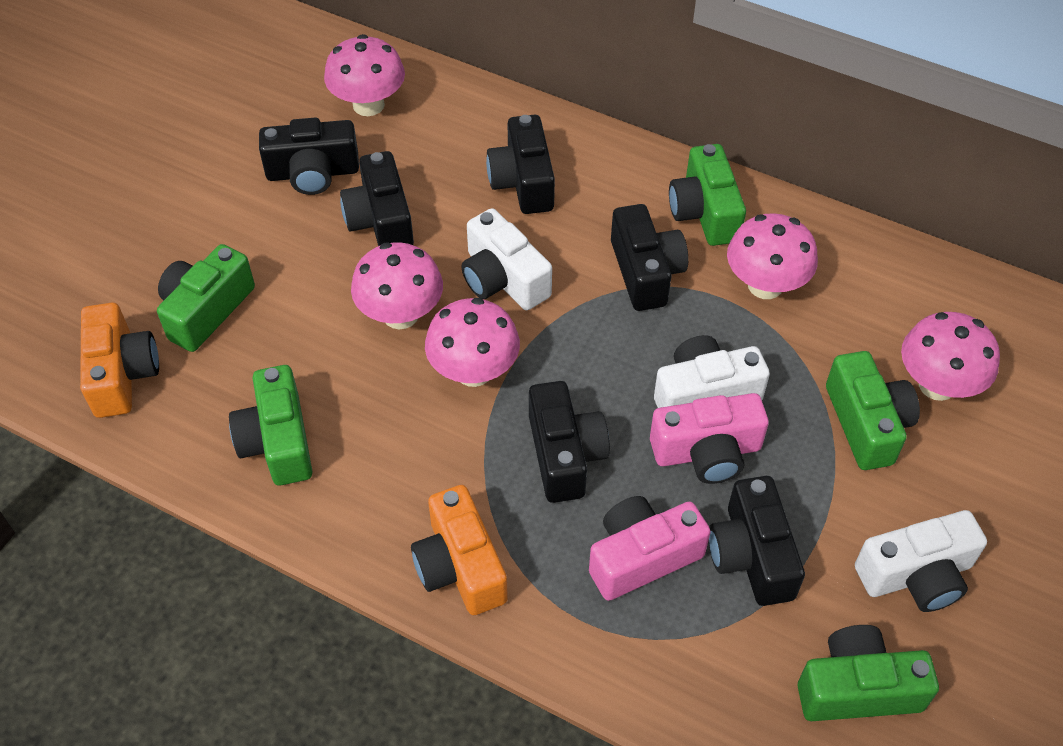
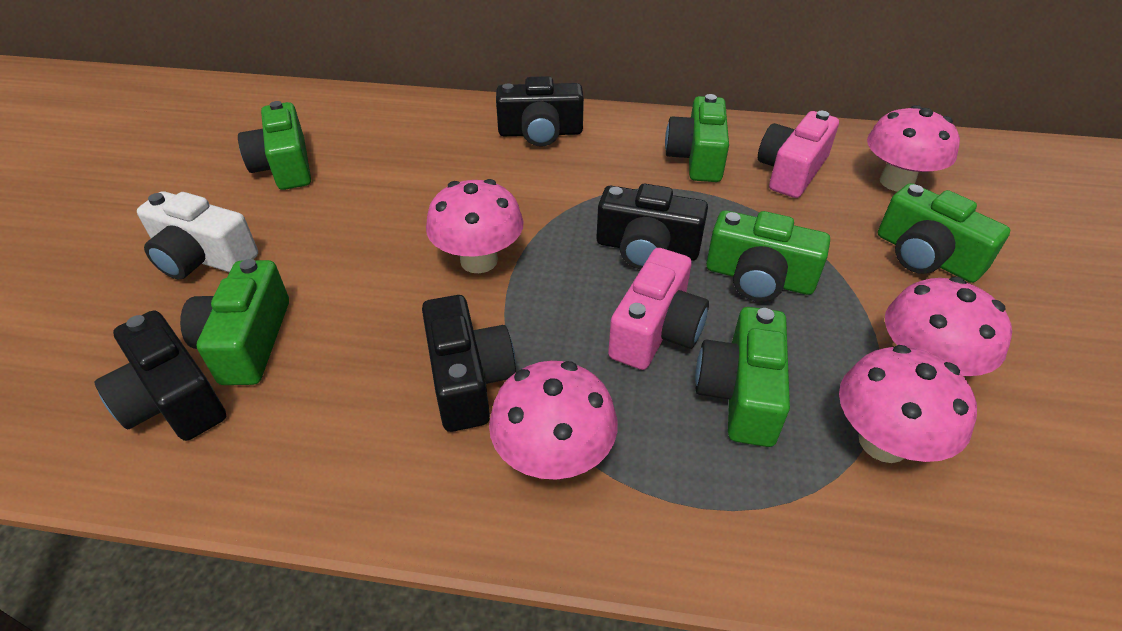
black camera: [259,118,359,195] [340,151,414,246] [486,115,555,214] [529,381,610,503] [611,204,688,311] [709,476,805,606] = 6 -> [94,311,226,441] [422,295,516,432] [496,76,584,147] [596,184,708,270] = 4
green camera: [157,244,255,352] [229,365,312,486] [669,144,746,246] [798,625,939,721] [826,351,920,470] = 5 -> [180,259,289,385] [238,101,311,190] [665,94,729,182] [695,307,790,447] [706,210,830,302] [878,183,1010,283] = 6
orange camera: [80,303,159,418] [411,485,508,615] = 2 -> none = 0
white camera: [461,208,552,310] [654,335,770,408] [855,510,987,612] = 3 -> [137,191,258,279] = 1

